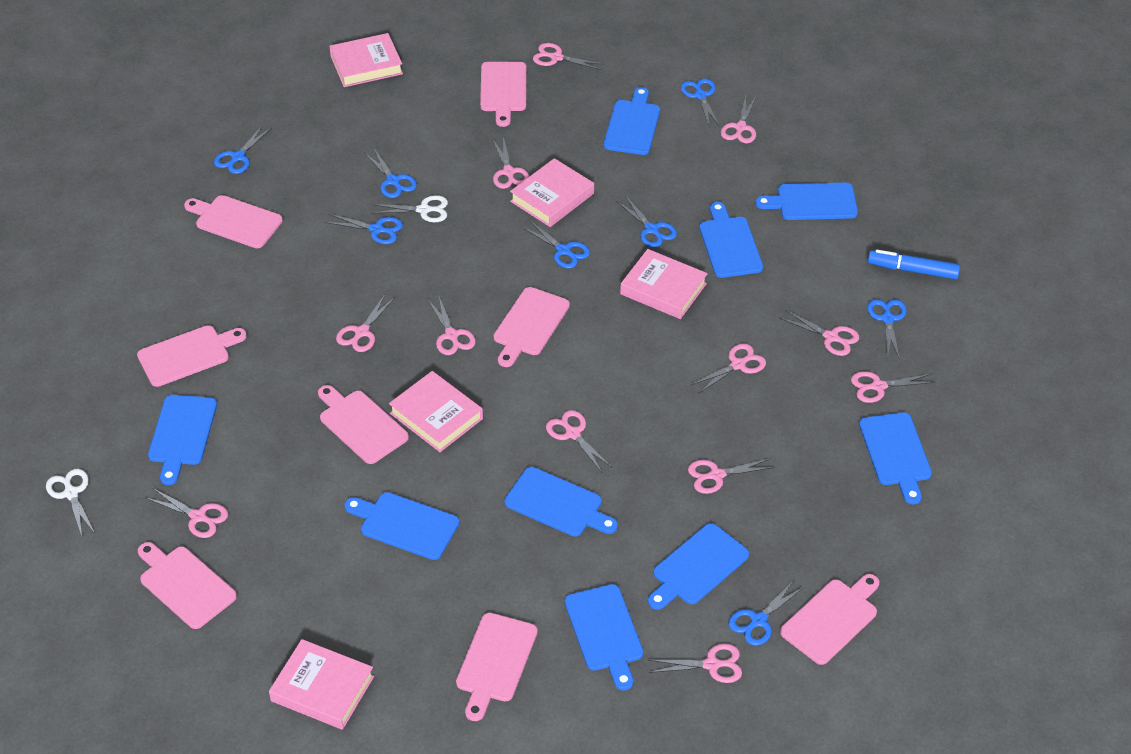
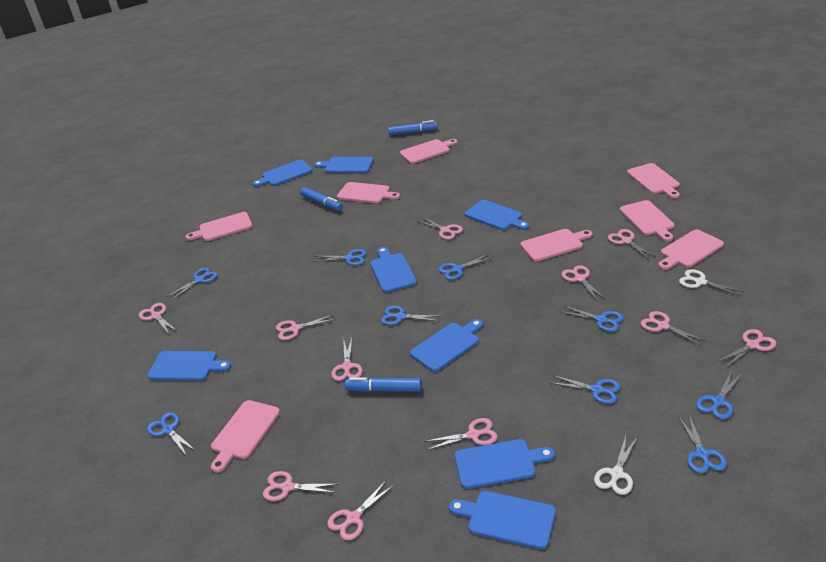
blue cutting board: [148,395,217,485] [344,492,459,560] [504,467,618,537] [564,584,643,690] [604,87,660,155] [648,523,749,610] [699,202,763,278] [755,183,858,220] [859,412,932,504] = 9 -> [147,351,231,381] [253,160,313,187] [314,157,374,173] [370,247,417,293] [410,319,483,372] [449,491,556,549] [455,439,555,489] [465,200,529,230] = 8
blue marker: [868,250,960,279] = 1 -> [300,187,343,211] [345,377,422,392] [388,120,438,136] = 3
blue scissors: [214,125,272,174] [325,214,403,244] [365,149,417,198] [522,220,590,268] [616,197,677,247] [681,78,720,127] [728,580,805,646] [867,299,907,360] = 8 -> [147,412,196,455] [166,268,218,300] [313,249,367,266] [381,306,439,325] [438,254,493,280] [551,375,621,404] [559,306,624,332] [678,415,727,473] [696,371,742,419] = 9
pink book: [269,639,374,730] [329,33,403,87] [389,371,483,452] [510,158,594,227] [620,249,708,319] = 5 -> none = 0
pink scissors: [146,488,228,538] [336,294,395,352] [428,297,476,355] [493,137,529,189] [533,43,603,70] [546,410,612,472] [649,644,742,683] [688,458,775,494] [691,344,766,394] [721,96,756,143] [780,310,859,356] [851,371,935,403] = 12 -> [139,303,177,334] [263,471,338,501] [276,315,336,340] [327,481,394,541] [331,338,363,381] [417,217,463,240] [424,418,498,450] [561,265,605,301] [608,229,655,260] [640,311,705,346] [718,329,776,368] = 11

